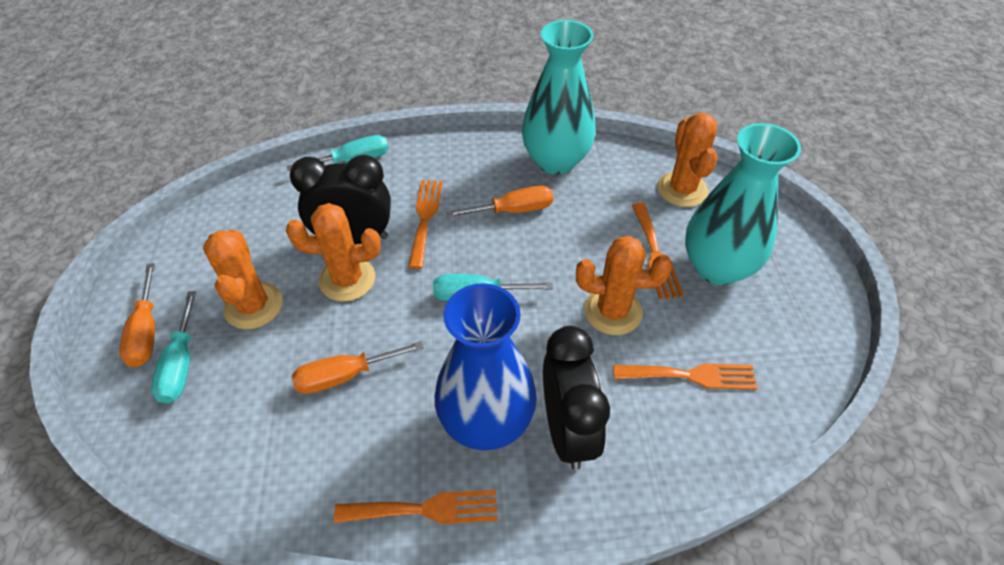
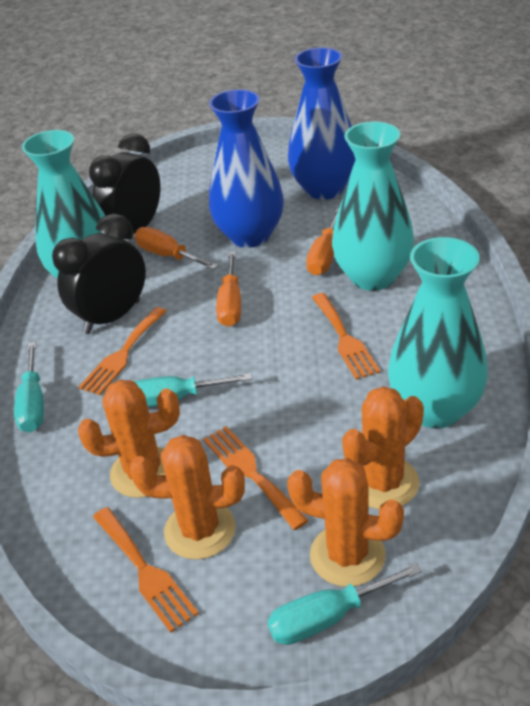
blue vase: [435,283,537,450] = 1 -> [209,89,284,248] [288,48,356,200] = 2
turquoise vase: [522,20,596,175] [685,123,801,285] = 2 -> [22,130,106,279] [332,121,414,291] [388,237,488,429] = 3

